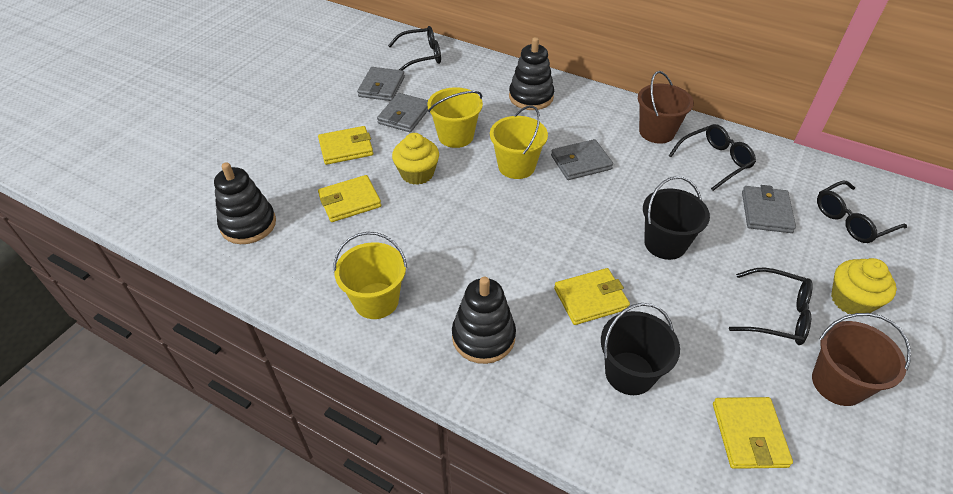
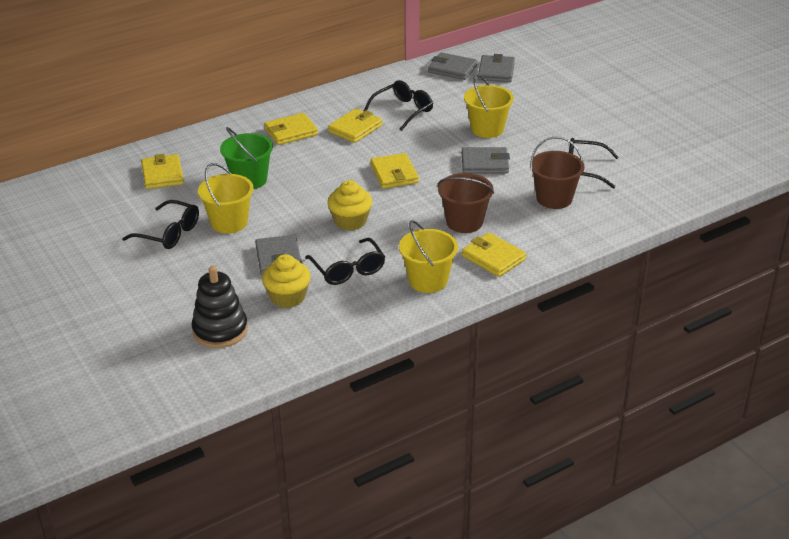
black bucket: [601,303,680,395] [643,176,710,260] = 2 -> none = 0
black stacking toy: [214,162,276,244] [452,277,516,364] [509,37,554,110] = 3 -> [191,266,248,348] = 1
green bucket: none = 0 -> [220,127,273,189] = 1
yellow wallet: [318,126,373,165] [318,175,381,222] [554,268,630,325] [713,397,793,469] = 4 -> [141,154,184,189] [264,113,318,145] [328,108,382,143] [370,153,419,189] [462,233,526,277] = 5

